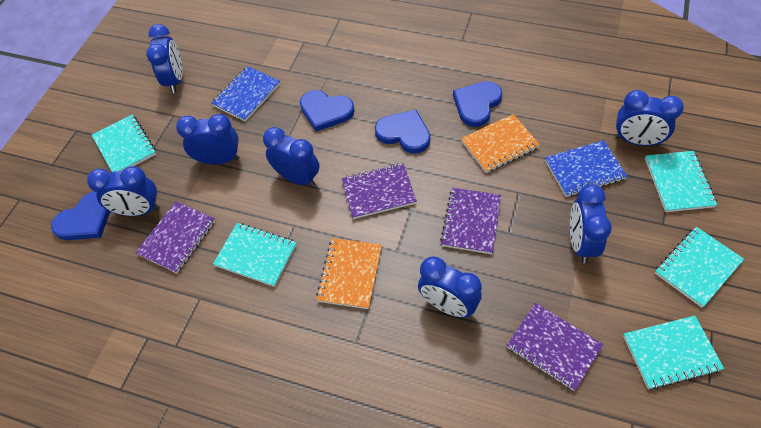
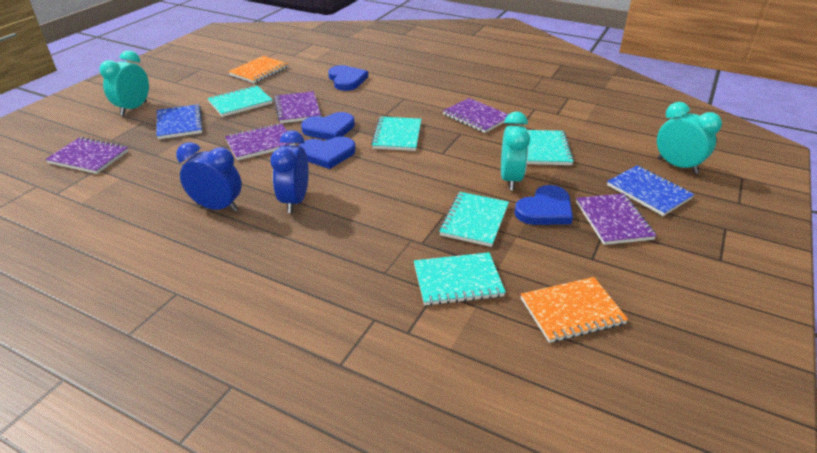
blue clock: [87,166,160,216] [146,24,183,93] [176,114,240,165] [263,127,320,187] [418,257,482,318] [570,184,612,263] [615,90,684,146] = 7 -> [176,142,242,212] [270,130,309,213] = 2
purple notebook: [136,201,215,273] [342,163,417,219] [440,188,501,254] [507,303,603,391] = 4 -> [45,137,128,174] [225,123,295,160] [274,91,321,123] [443,98,508,133] [576,193,657,245] = 5
turquoise clock: none = 0 -> [99,50,149,116] [501,112,530,190] [657,102,722,174] = 3

